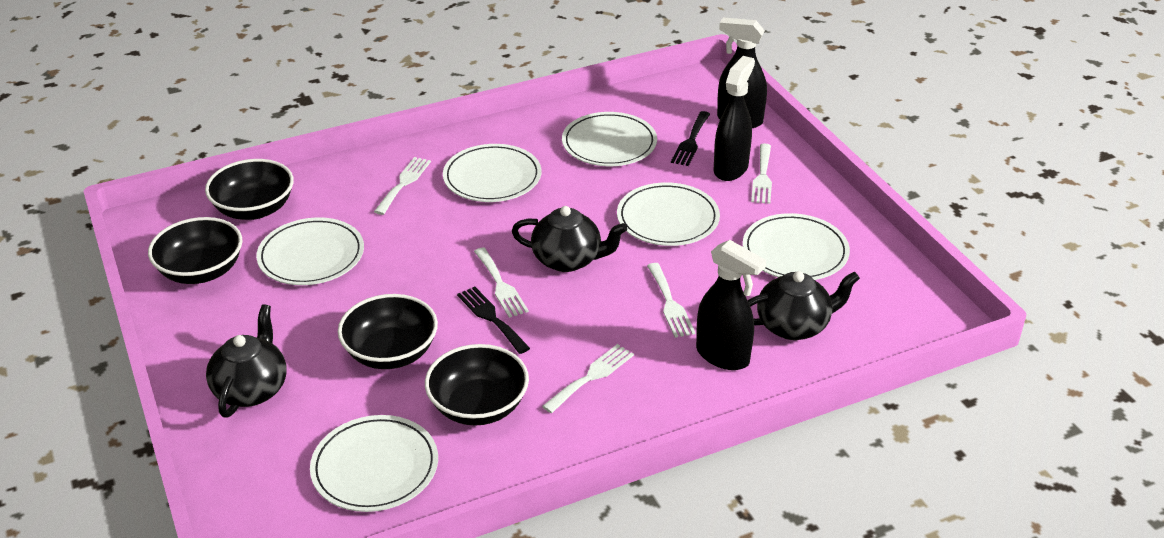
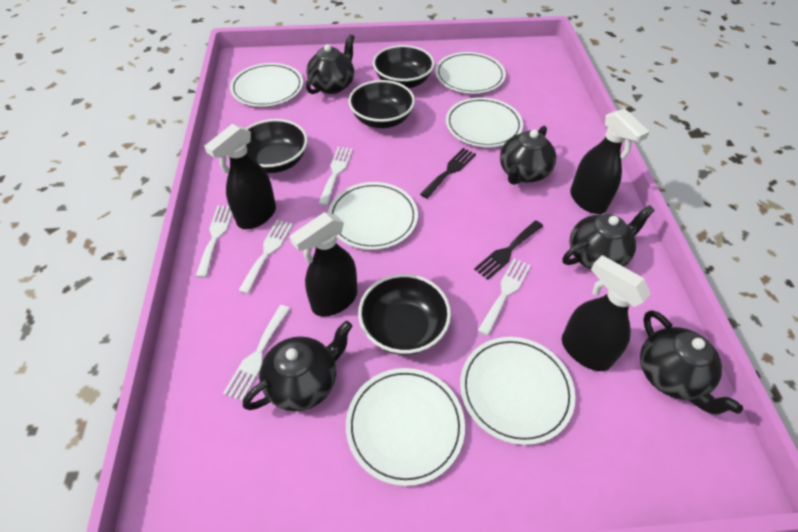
black spray bottle: [696,240,766,370] [714,56,755,181] [717,18,767,128] = 3 -> [204,124,276,229] [290,212,357,317] [562,255,651,371] [570,109,649,214] = 4
black teapot: [206,304,287,417] [512,206,627,272] [748,271,860,340] = 3 -> [243,321,352,412] [306,34,355,94] [500,126,556,185] [563,205,655,269] [640,310,743,415] = 5

